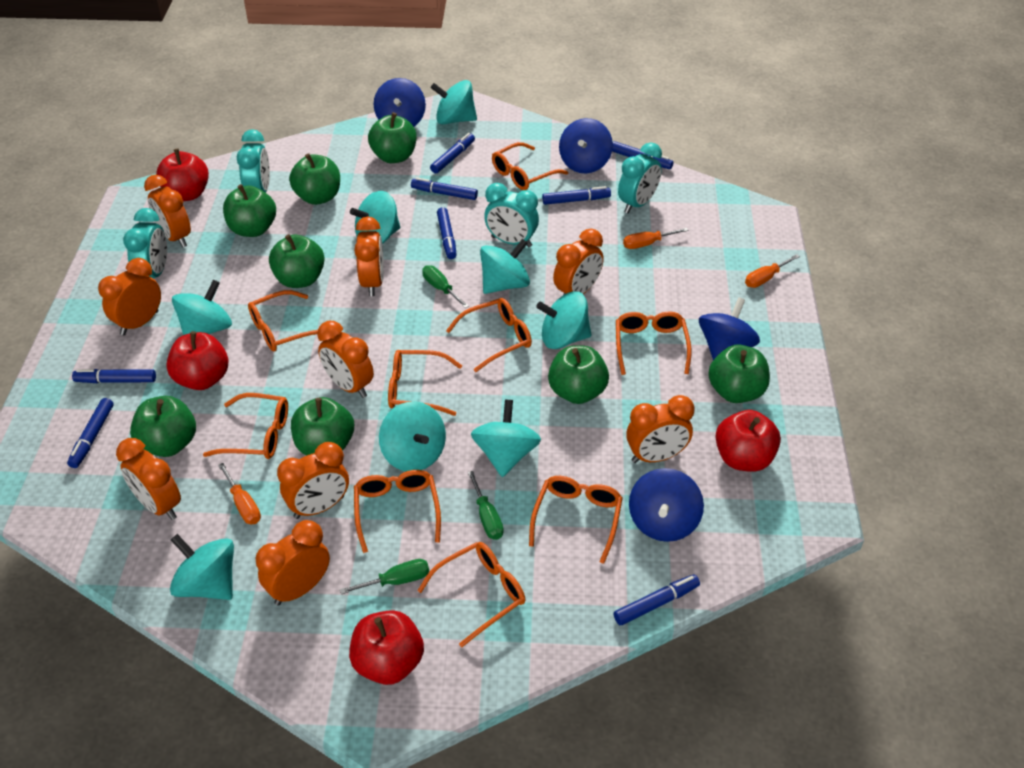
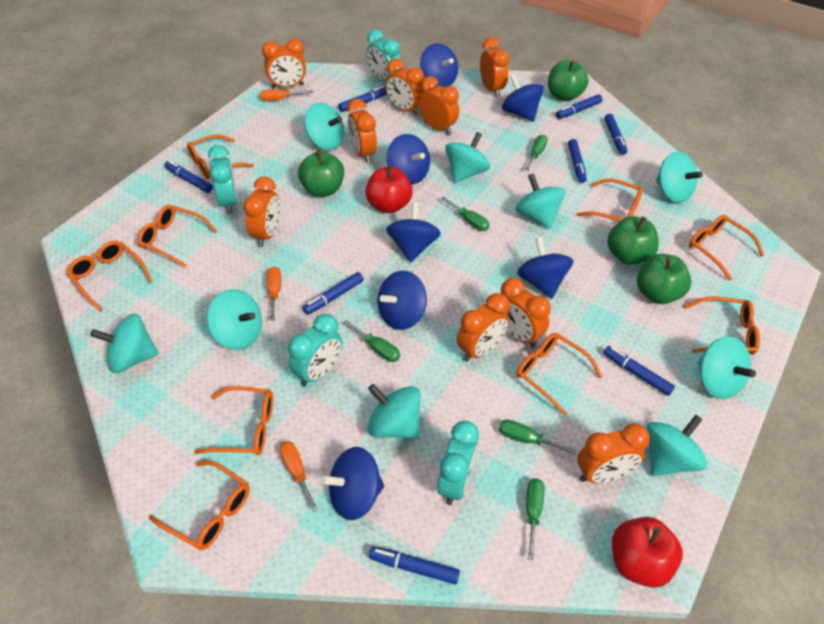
blue spinning top: [374,78,426,127] [559,118,613,174] [629,468,704,542] [699,297,760,360] = 4 -> [321,447,384,520] [377,270,427,330] [386,202,441,262] [387,134,430,184] [420,43,458,87] [502,74,544,122] [517,237,574,299] = 7
green apple: [130,396,196,457] [223,184,276,237] [269,234,325,288] [289,153,340,205] [291,397,354,455] [368,112,417,163] [548,346,609,404] [708,345,770,403] = 8 -> [298,149,344,197] [548,60,588,101] [607,216,659,265] [637,254,691,304] = 4
green screwdriver: [340,559,429,594] [422,265,469,308] [468,471,504,540] = 3 -> [343,320,400,362] [441,197,489,231] [499,419,577,455] [525,135,548,171] [526,478,544,560] = 5
red apple: [156,149,209,201] [166,331,229,390] [349,610,424,685] [715,410,781,472] = 4 -> [365,165,413,213] [612,517,683,588] = 2
turquoise spinning top: [170,534,234,600] [172,280,232,335] [350,191,400,244] [379,401,446,471] [431,80,477,124] [471,399,541,477] [480,239,530,294] [536,291,592,349] = 8 -> [90,314,159,373] [207,289,262,350] [304,103,344,150] [367,384,421,438] [445,132,490,183] [515,173,565,229] [646,415,707,476] [656,152,703,203] [698,336,756,399] = 9

